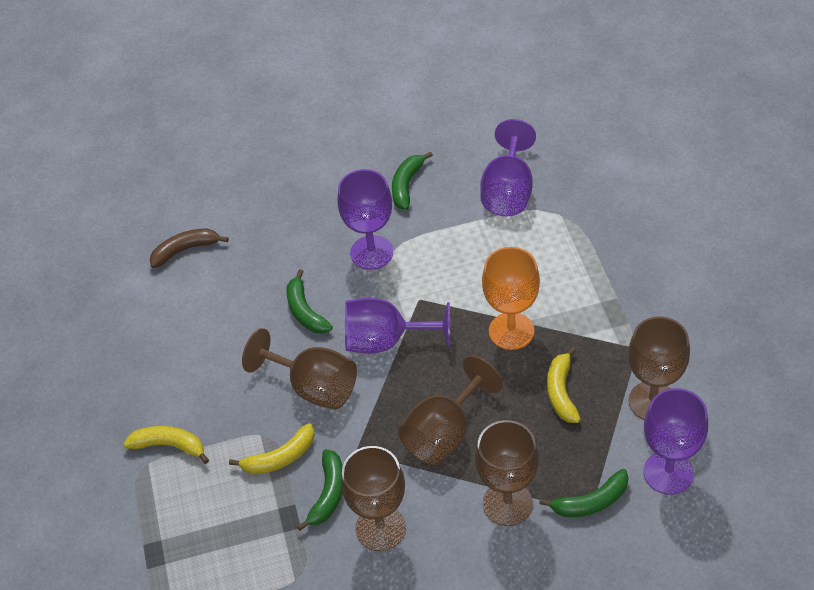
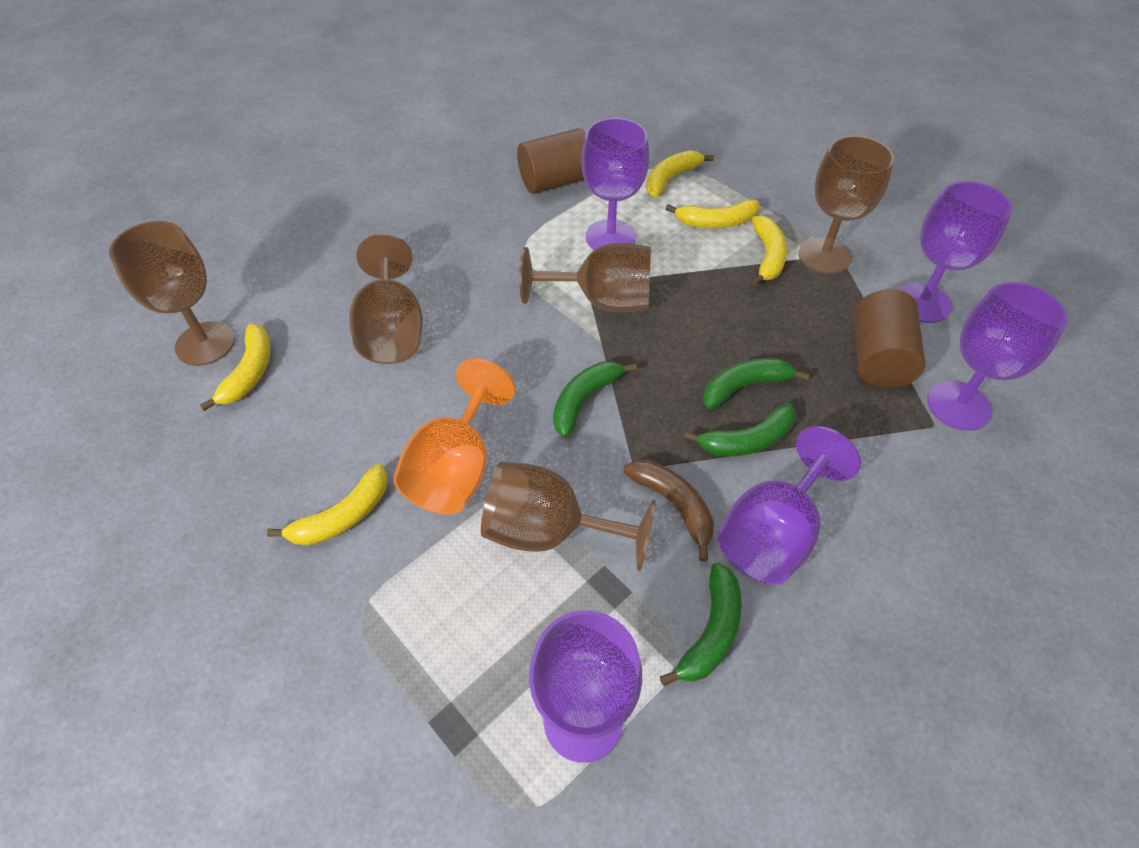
brown cylinder: none = 0 -> [517,128,586,194] [854,289,926,388] = 2
purple goblet: [337,169,393,270] [345,298,450,353] [480,119,536,216] [644,388,708,495] = 4 -> [529,610,642,763] [581,118,649,250] [717,426,861,585] [898,181,1012,323] [927,282,1067,431] = 5
yellow banana: [123,426,209,464] [229,423,314,474] [547,347,581,423] = 3 -> [200,324,271,411] [267,464,388,546] [646,150,714,197] [666,199,760,228] [751,216,787,286] = 5

